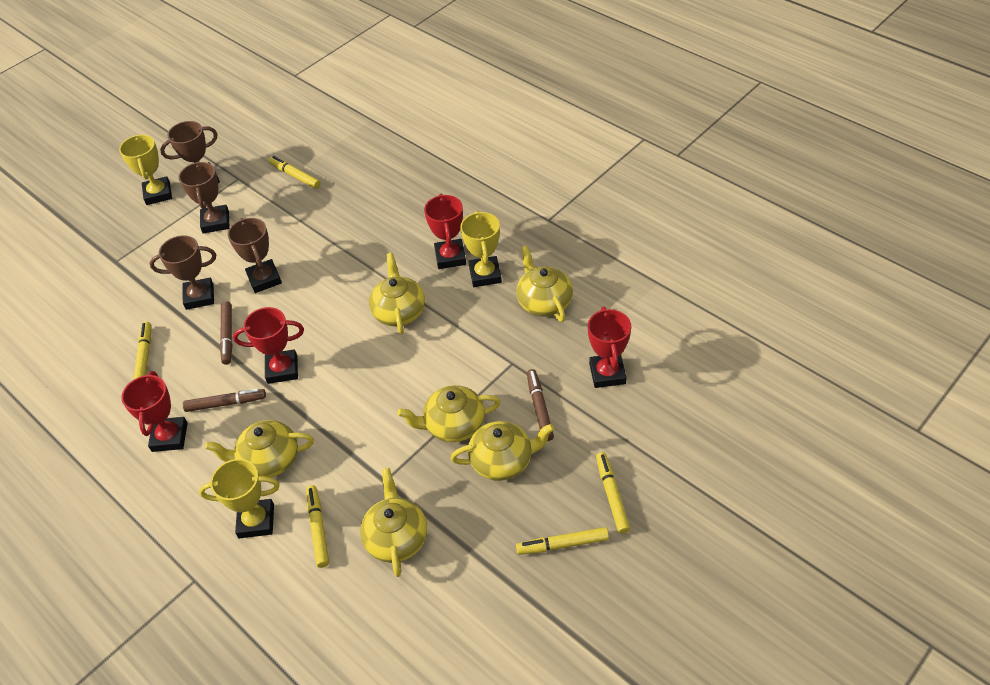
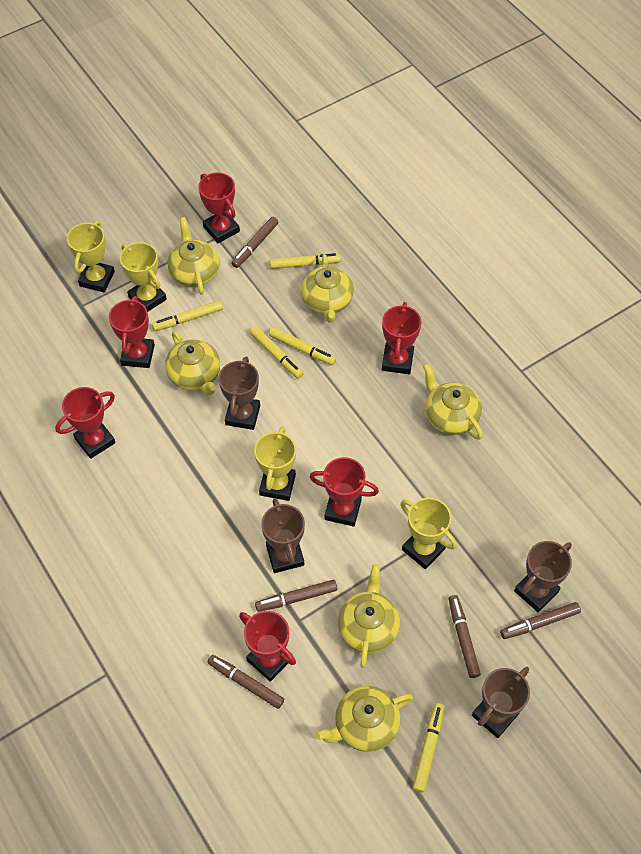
brown marker: [183,389,266,412] [220,301,233,365] [527,369,554,441] = 3 -> [207,655,284,709] [232,217,278,268] [255,580,337,612] [448,595,481,678] [500,602,581,639] = 5
red trophy: [121,371,188,452] [233,307,304,384] [424,194,466,269] [588,307,631,388] = 4 -> [55,387,116,459] [109,296,155,368] [199,172,240,243] [239,611,296,682] [310,457,379,527] [382,302,421,374] = 6
yellow trophy: [119,135,172,205] [199,459,279,538] [460,211,502,287] = 3 -> [67,221,115,292] [120,242,167,312] [254,426,296,501] [400,498,457,569] = 4

